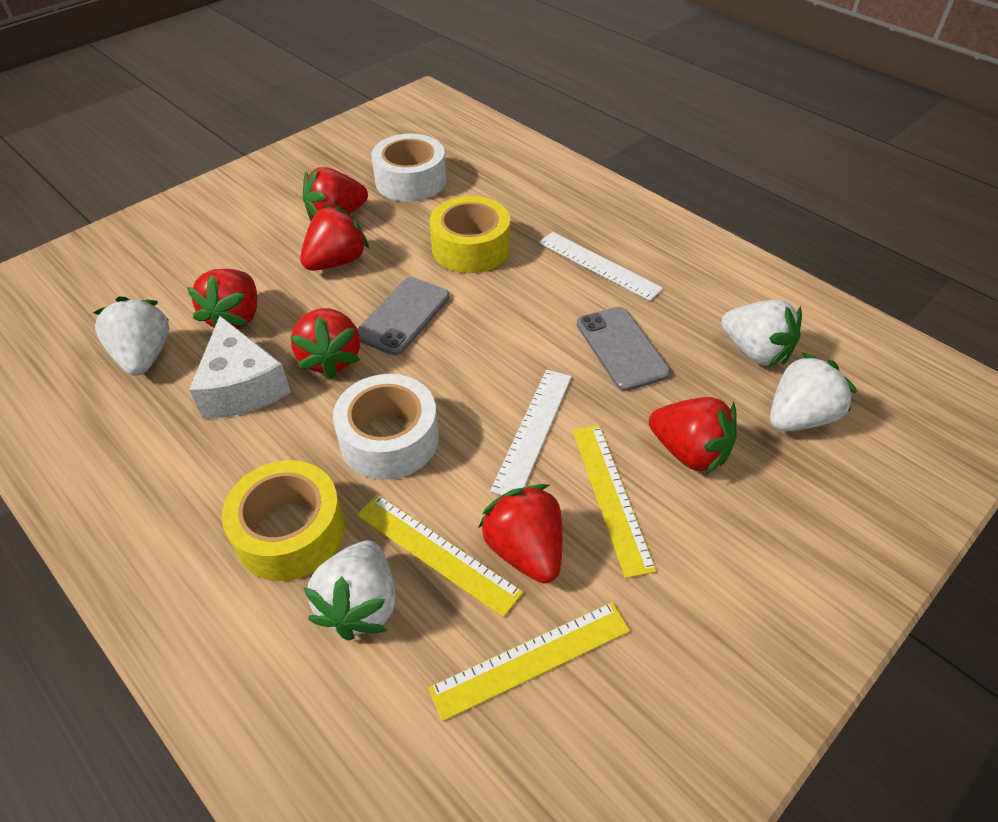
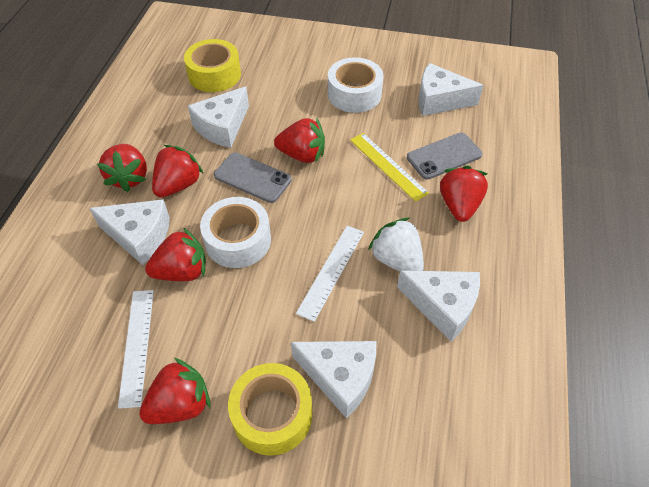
white cheese: [189,316,291,418] = 1 -> [89,199,170,265] [188,86,249,148] [291,341,377,419] [397,270,480,341] [418,63,484,116] = 5
white strawberry: [93,296,169,376] [303,541,396,640] [721,300,802,367] [770,352,857,431] = 4 -> [368,218,424,271] = 1
yellow ruler: [357,494,523,617] [428,602,630,722] [572,425,656,578] = 3 -> [350,133,429,202] = 1

